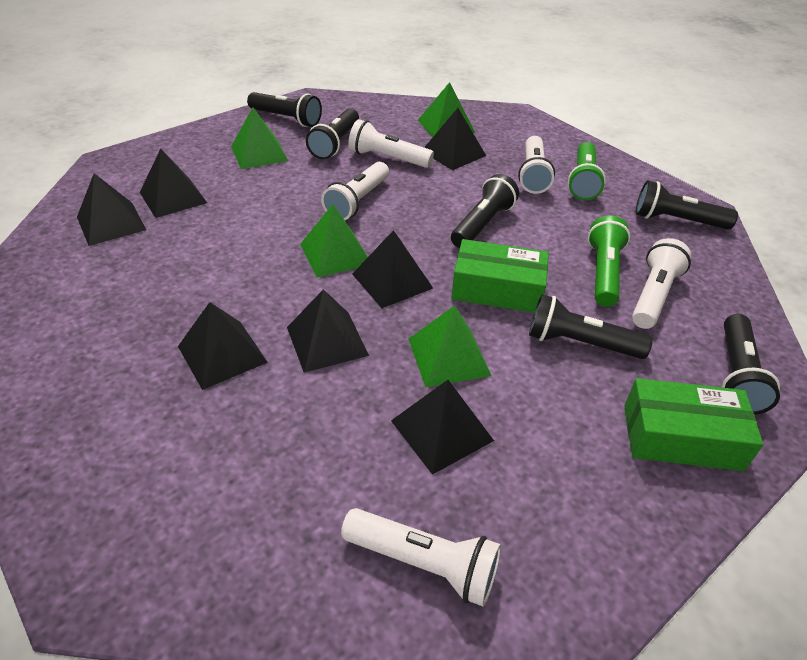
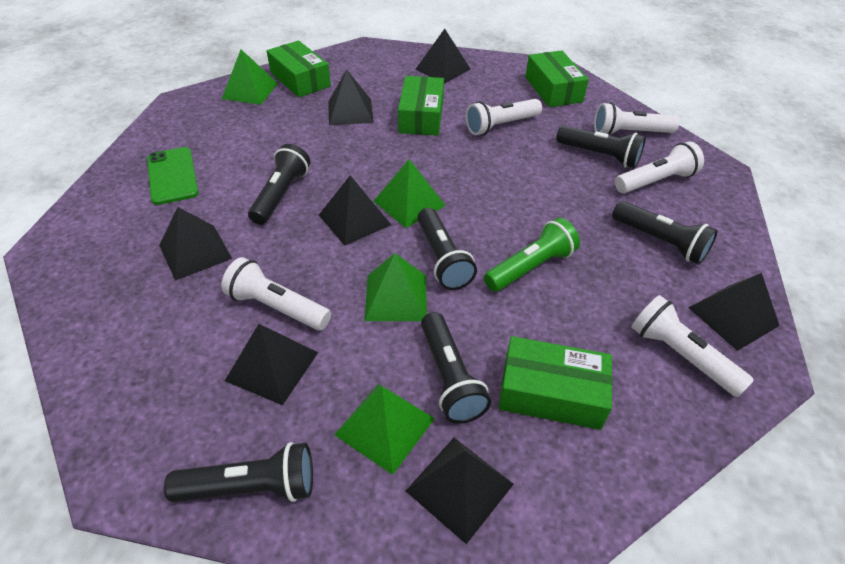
green box: [451,239,549,313] [624,378,763,471] = 2 -> [267,41,331,97] [398,76,444,136] [499,336,613,430] [525,50,589,107] = 4
green flashlight: [568,142,606,200] [588,215,630,307] = 2 -> [484,218,580,292] = 1
green phone: none = 0 -> [147,147,199,205] = 1

